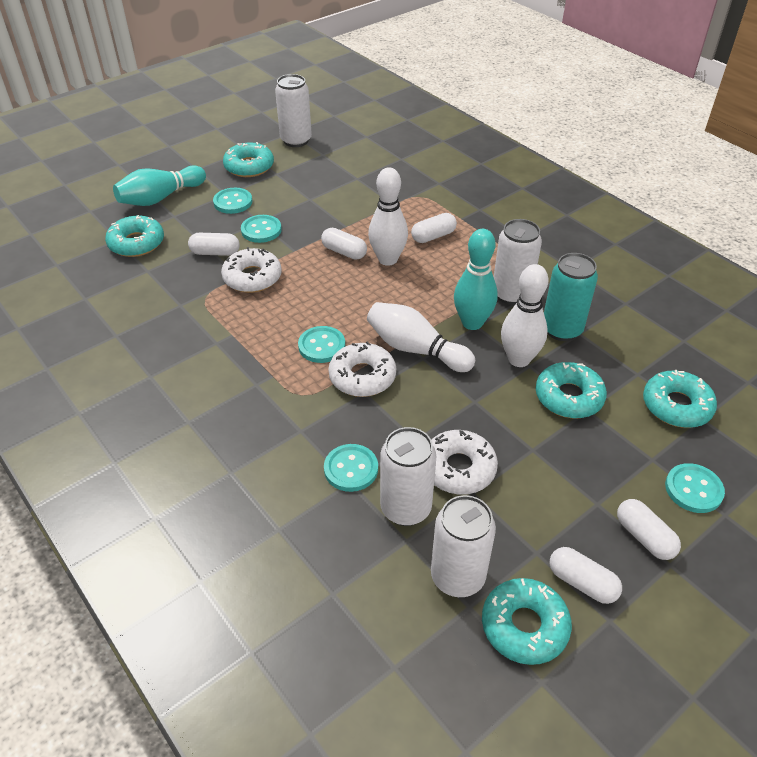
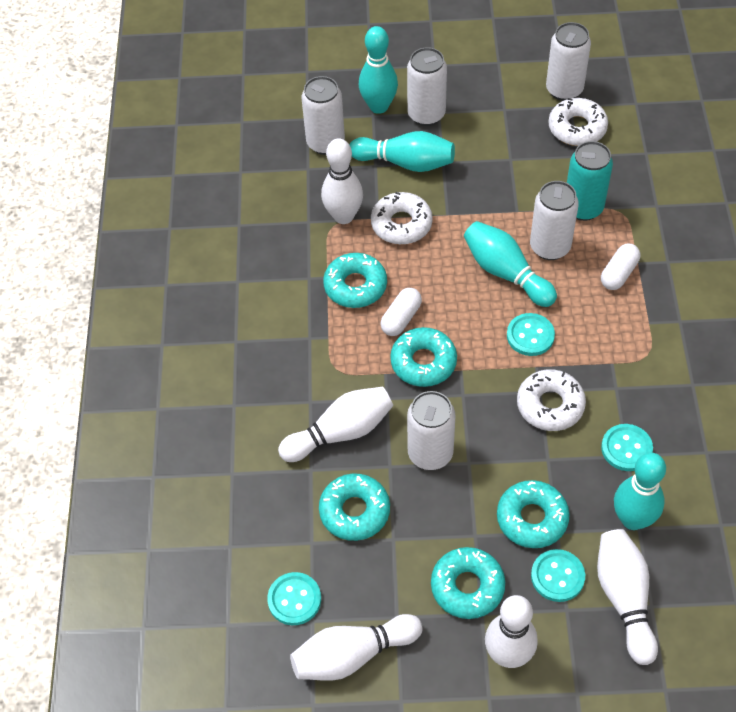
turquoise bowling pin: [113,165,206,206] [454,229,498,330] = 2 -> [349,131,455,172] [359,26,398,114] [464,221,557,307] [614,453,666,530] = 4
turquoise button: [213,188,252,214] [241,215,282,243] [298,326,345,363] [324,444,378,492] [665,463,725,513] = 5 -> [267,572,321,625] [507,313,555,356] [531,549,585,602] [601,424,653,471] = 4
white bowling pin: [367,302,475,372] [368,167,408,266] [501,264,548,367] = 3 -> [278,386,393,462] [290,614,423,681] [321,138,363,224] [485,595,538,668] [597,529,658,665] = 5
white can: [275,74,312,147] [380,427,436,526] [431,495,496,597] [494,219,542,305] = 4 -> [302,76,345,155] [407,47,447,126] [407,391,456,470] [530,181,579,260] [546,22,591,101] = 5
white capsule: [188,233,240,256] [321,228,367,260] [411,213,457,243] [549,547,622,604] [617,499,681,560] = 5 -> [380,288,422,336] [601,243,640,290] = 2

